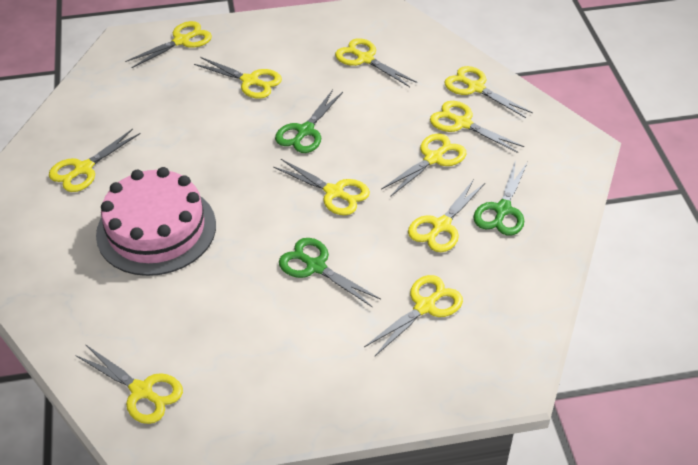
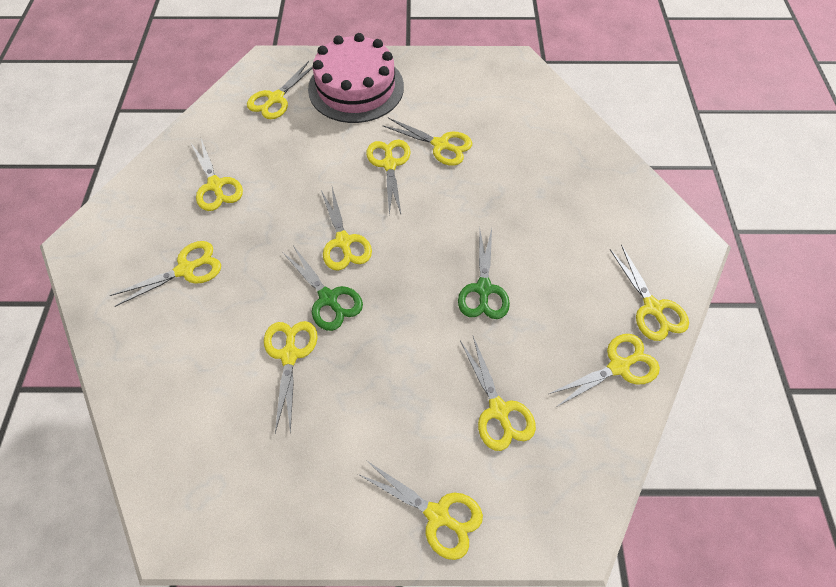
green scissors: [275,90,343,153] [279,238,381,307] [474,160,528,236] = 3 -> [282,245,363,331] [458,227,510,319] = 2

